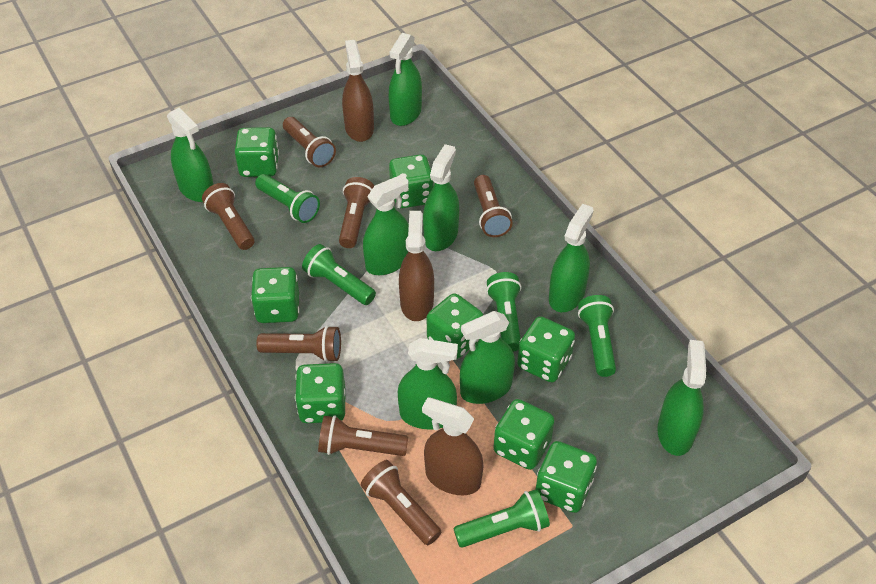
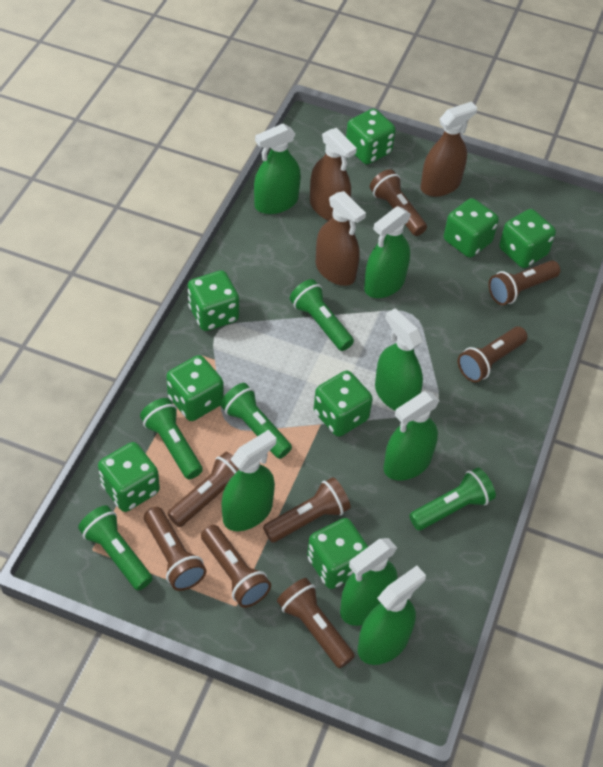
brown flashlight: [202,183,254,250] [256,325,341,362] [283,117,336,167] [318,415,408,456] [339,177,374,248] [361,460,441,545] [474,175,513,237] = 7 -> [144,507,206,591] [167,452,239,527] [201,525,271,608] [263,477,351,543] [277,578,355,668] [370,169,427,236] [458,326,528,382] [488,260,560,305] = 8
green spray bottle: [167,108,214,202] [363,174,409,275] [389,33,422,126] [398,338,458,430] [423,144,459,251] [460,311,515,404] [549,204,594,312] [657,340,706,456] = 8 -> [222,430,276,531] [254,124,301,214] [340,538,397,626] [358,566,426,665] [364,206,411,298] [375,308,423,411] [383,391,439,480] = 7

